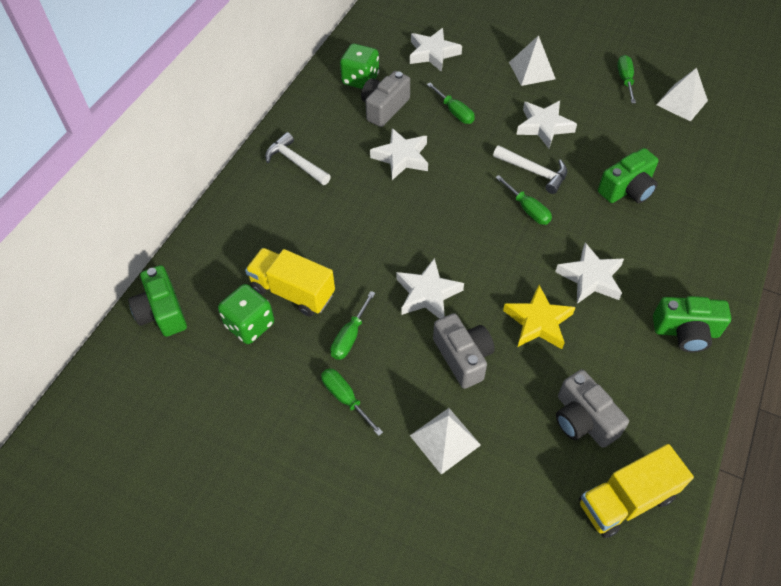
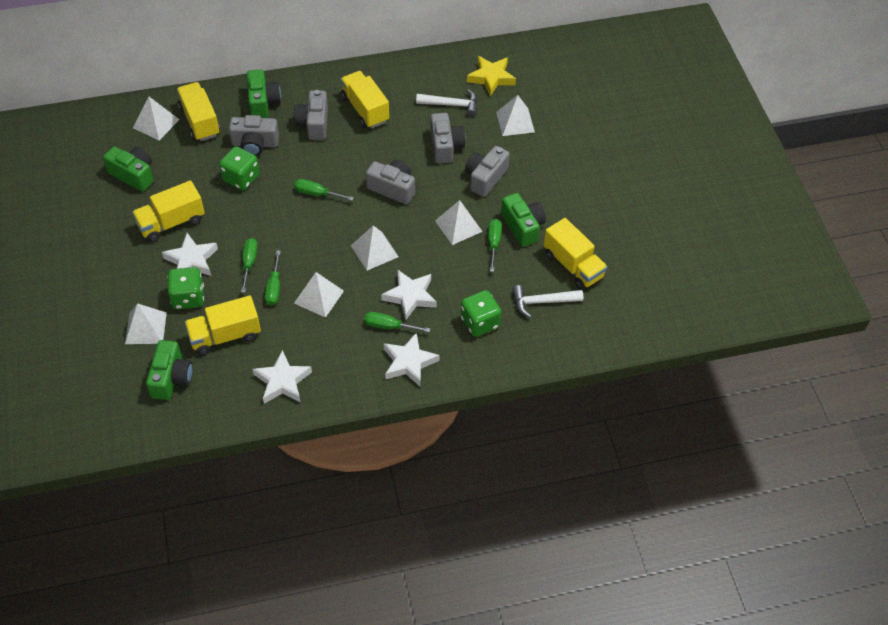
green camera: [128,265,187,337] [598,148,659,203] [653,296,731,352] = 3 -> [103,147,154,192] [146,340,193,400] [246,70,281,118] [501,193,546,247] = 4
green dice: [218,284,274,344] [340,44,379,89] = 2 -> [167,267,204,309] [219,146,260,190] [461,290,501,337] = 3
grey camera: [361,71,410,127] [433,313,495,389] [556,369,629,448] = 3 -> [229,115,279,156] [294,90,328,140] [366,160,415,204] [430,113,466,163] [465,146,510,197] = 5
white pyramid: [410,408,481,475] [509,35,555,86] [656,68,708,122] = 3 -> [125,303,167,344] [133,97,180,140] [294,272,344,318] [351,226,398,270] [435,200,483,245] [496,95,535,136] = 6
white star: [370,128,428,180] [396,258,464,319] [410,28,462,72] [516,101,577,148] [555,243,624,304] = 5 -> [162,233,218,276] [253,350,312,404] [381,270,437,320] [383,332,439,387] = 4
yellow truck: [245,248,335,317] [579,444,694,538] = 2 -> [132,180,205,242] [177,82,220,141] [184,296,261,355] [341,71,389,128] [544,218,607,290] = 5

